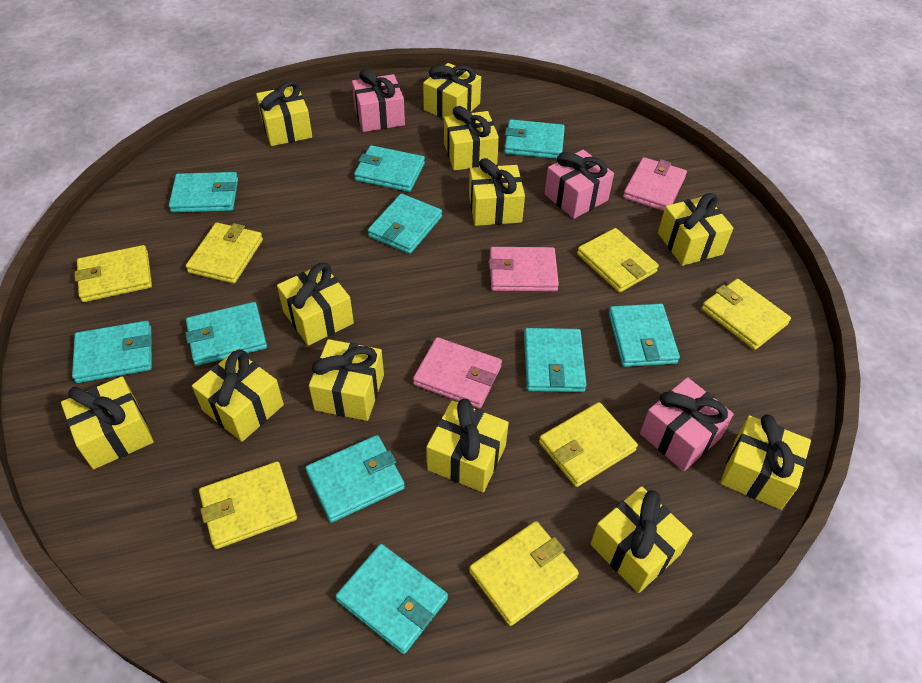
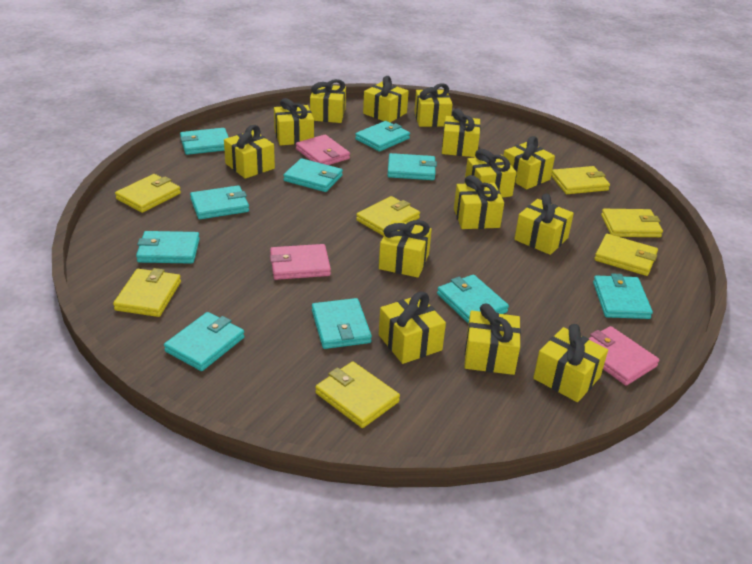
pink gift: [352,69,405,132] [544,150,614,219] [640,377,734,471] = 3 -> none = 0
yellow gift: [61,376,154,469] [192,349,284,442] [256,81,312,146] [277,263,354,346] [309,339,384,421] [423,63,481,119] [427,399,509,492] [444,106,499,171] [469,158,525,226] [590,486,692,593] [658,193,733,266] [720,415,811,510] = 12 -> [224,125,275,179] [274,98,314,145] [310,79,346,123] [363,76,409,123] [379,220,432,278] [379,291,446,364] [414,83,453,127] [442,108,481,157] [454,175,504,229] [464,304,521,375] [465,149,516,198] [503,136,555,189] [514,194,574,255] [533,324,608,402] = 14

